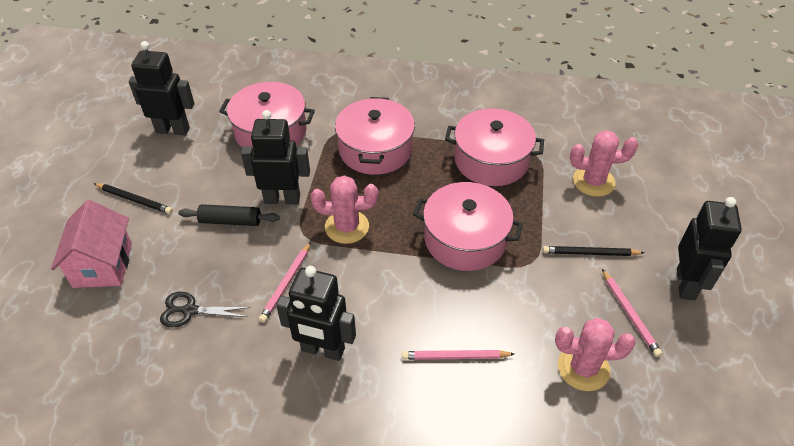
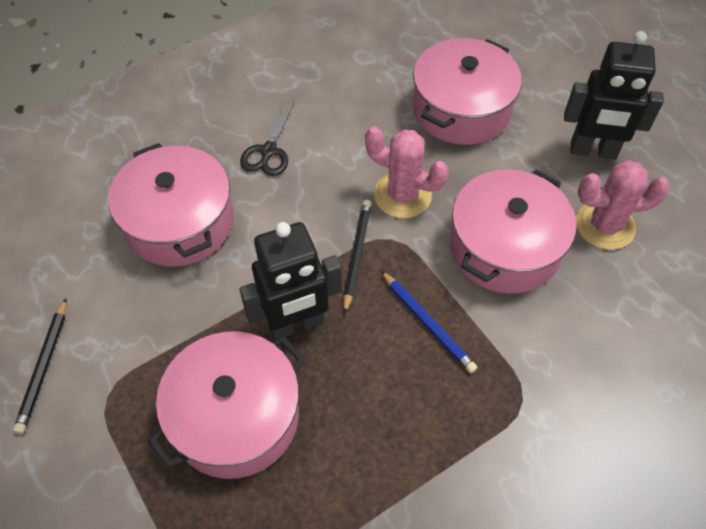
black robot: [129,41,194,136] [241,110,310,204] [276,266,356,361] [677,197,742,300] = 4 -> [239,222,342,340] [564,31,664,159] = 2
black rolling pin: [178,204,280,226] = 1 -> none = 0
blue pencil: none = 0 -> [381,271,477,373] = 1
pink cactus: [311,175,378,244] [555,318,636,391] [570,130,638,197] = 3 -> [365,126,449,218] [576,160,670,250] = 2
pink house: [51,200,132,288] = 1 -> none = 0
pink pencil: [259,242,311,323] [402,350,514,360] [602,269,662,357] = 3 -> none = 0

